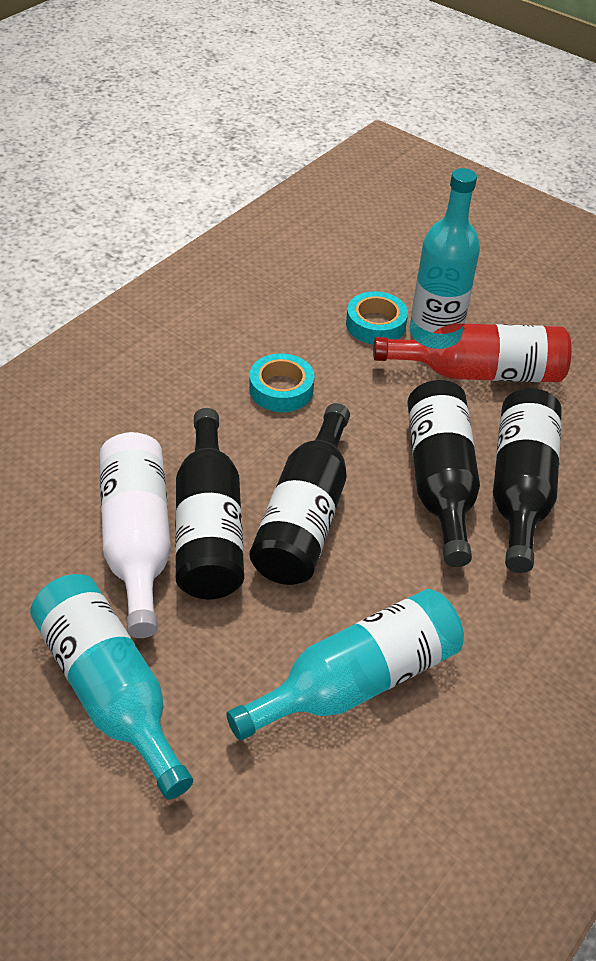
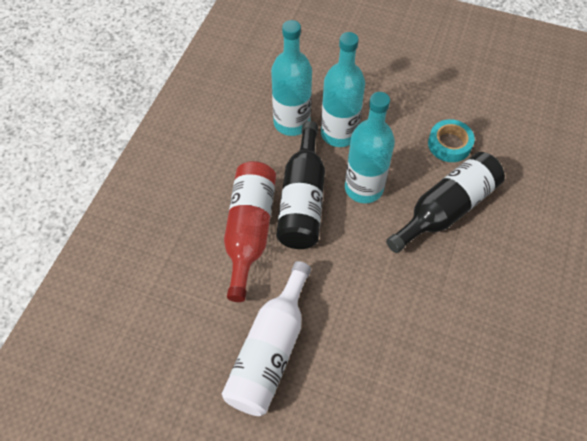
black bottle: [175,408,244,600] [250,403,350,585] [407,380,480,567] [493,388,562,573] = 4 -> [276,121,325,249] [386,152,505,253] = 2
turquoise tape: [249,353,314,412] [346,291,408,344] = 2 -> [428,119,475,162] = 1

